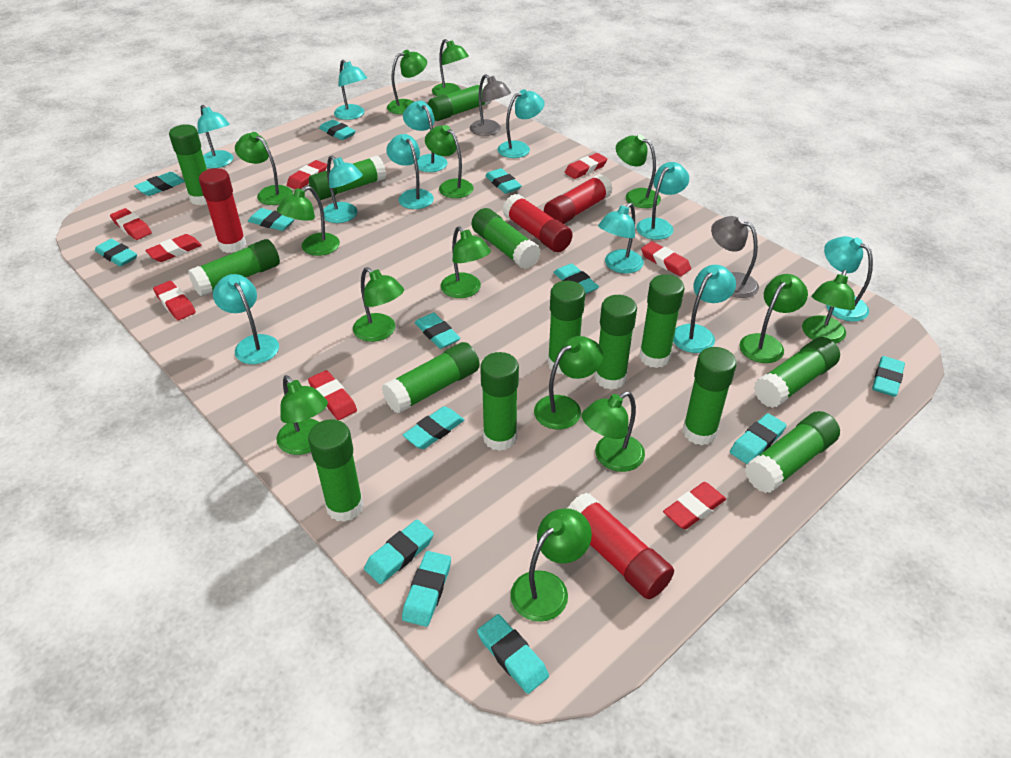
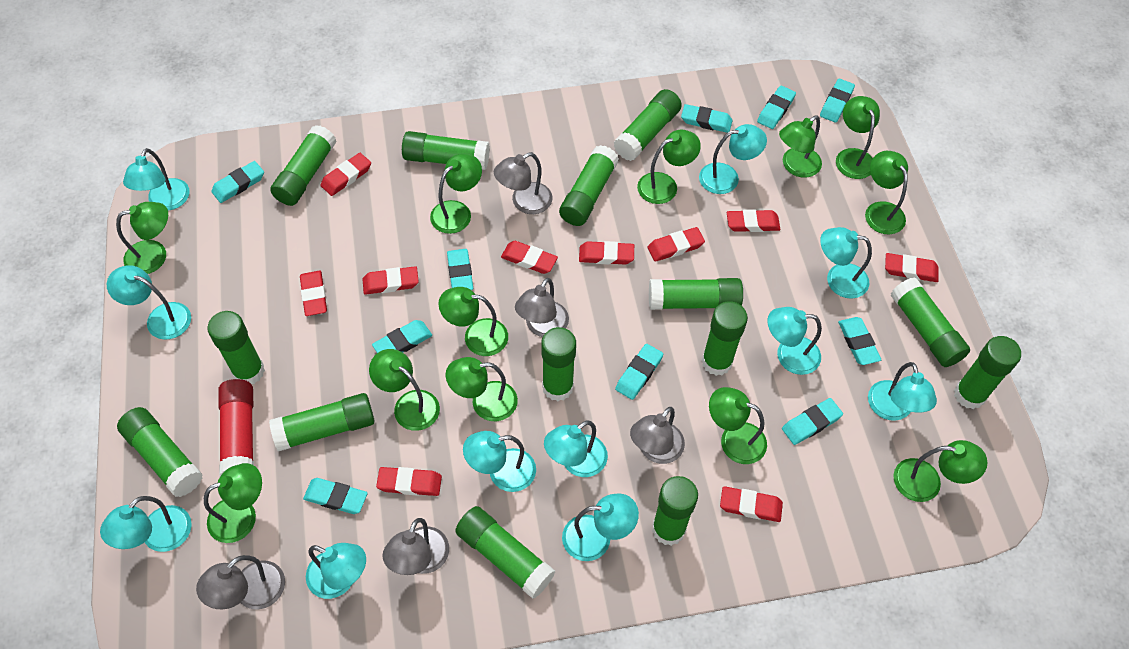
green lamp: [235,132,293,205] [276,375,328,455] [277,186,340,256] [353,267,404,342] [387,50,427,114] [425,125,474,198] [432,39,469,96] [441,226,491,298] [510,508,592,622] [534,336,603,429] [582,391,645,472] [616,135,661,208] [739,274,808,363] [802,270,855,343] = 14 -> [116,202,168,274] [204,463,262,543] [369,349,440,431] [430,154,482,234] [439,287,508,356] [446,357,518,421] [637,130,701,204] [709,387,767,464] [779,115,822,177] [836,96,880,179] [865,151,908,234] [893,440,988,502] = 12
grey lamp: [470,74,511,136] [711,216,759,298] = 2 -> [196,555,285,609] [382,518,449,575] [494,152,553,214] [515,278,569,337] [630,407,685,464] = 5
red eraser: [110,208,152,240] [145,234,202,262] [153,281,196,320] [287,160,327,189] [308,370,357,420] [565,153,607,179] [641,241,691,276] [663,482,726,529] = 8 -> [300,271,327,316] [320,153,371,196] [363,266,419,295] [376,467,442,496] [501,241,558,274] [579,241,634,264] [648,227,705,262] [720,486,783,522] [727,209,780,232] [885,253,939,282] = 10
red glue stick: [199,168,246,253] [502,194,573,252] [544,174,613,224] [567,493,674,599] = 4 -> [218,379,254,477] = 1
turquoise eraser: [95,239,137,267] [134,172,185,196] [248,208,295,231] [319,119,356,140] [364,519,434,584] [402,551,451,627] [403,406,464,449] [415,313,460,349] [477,614,549,694] [485,168,522,194] [553,263,599,294] [730,413,787,464] [872,356,905,397] = 13 -> [211,161,264,203] [303,478,367,514] [372,320,432,353] [447,249,473,290] [615,344,663,400] [681,104,732,133] [757,85,796,129] [782,398,843,445] [820,79,855,123] [838,317,881,365] = 10

